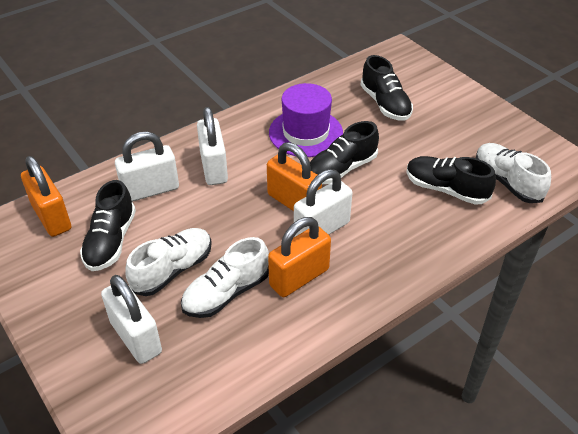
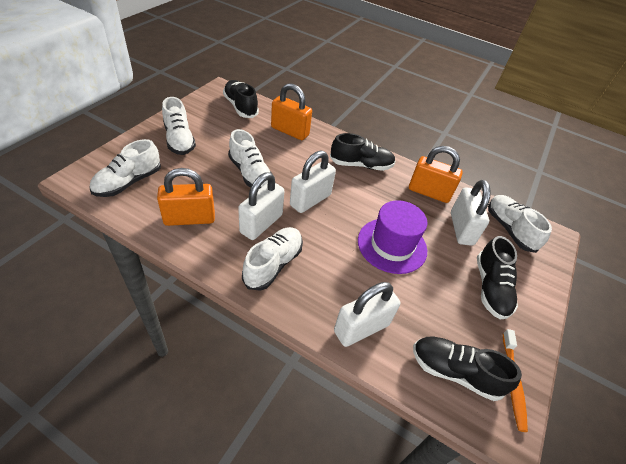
orange toothbrush: none = 0 -> [503,329,528,432] = 1
white shoe: [125,228,212,296] [181,237,269,318] [476,143,551,203] = 3 -> [89,139,161,197] [162,97,196,155] [228,129,271,189] [242,227,303,291] [488,195,552,253] = 5

